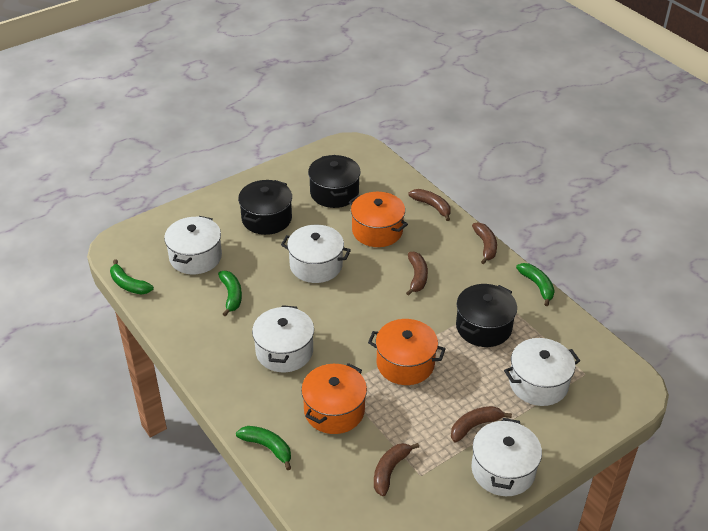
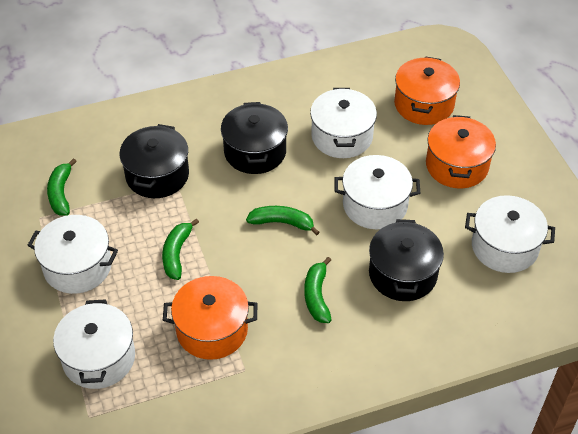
brown banana: [374,443,419,496] [406,252,428,296] [409,189,451,221] [451,406,512,443] [472,222,497,264] = 5 -> none = 0

